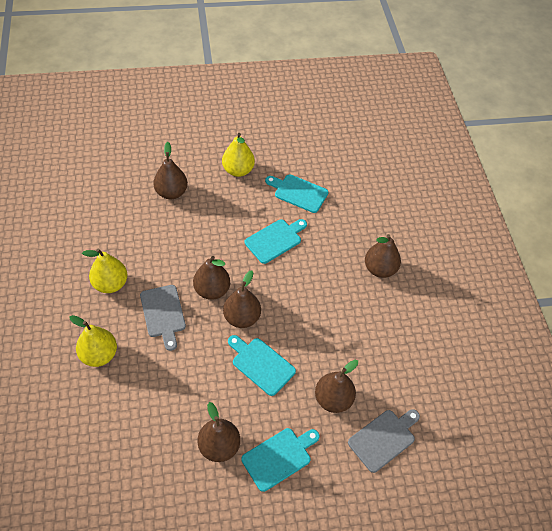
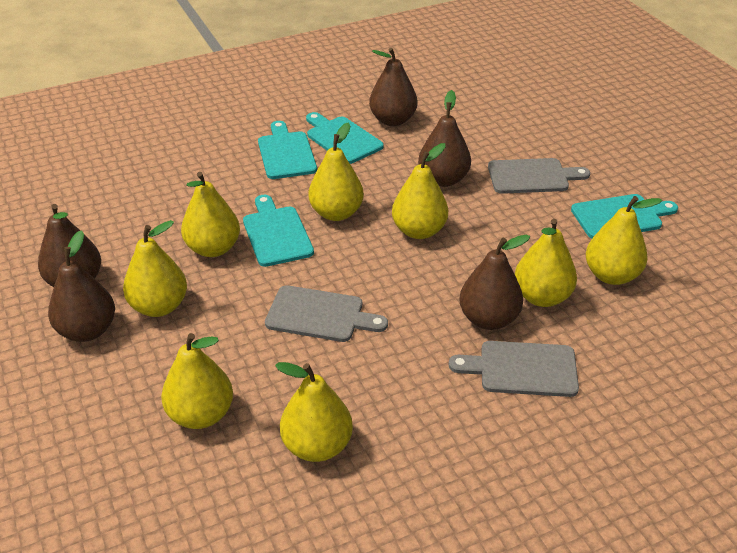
brown pear: [153,142,188,199] [193,256,230,300] [198,402,240,462] [223,270,261,328] [315,360,358,413] [365,234,401,278] = 6 -> [38,204,101,287] [48,230,115,342] [369,48,417,126] [418,90,471,187] [459,235,530,330] = 5
grey cutting board: [140,285,186,351] [348,409,420,473] = 2 -> [265,285,388,342] [449,341,579,397] [488,158,590,194] = 3
yellow pear: [69,315,117,367] [82,248,127,293] [222,133,255,177] = 3 -> [123,220,187,317] [161,333,233,429] [181,172,240,257] [275,362,353,462] [308,122,364,221] [392,143,448,239] [515,219,577,307] [586,196,662,285] = 8

